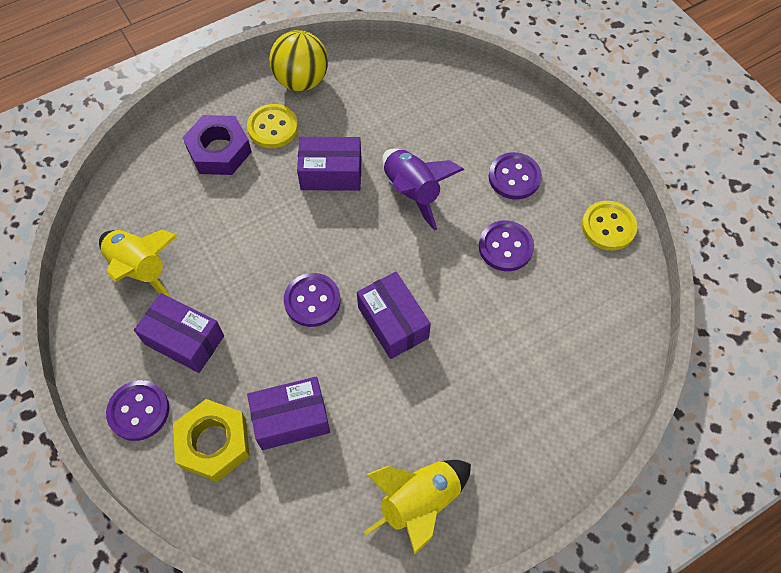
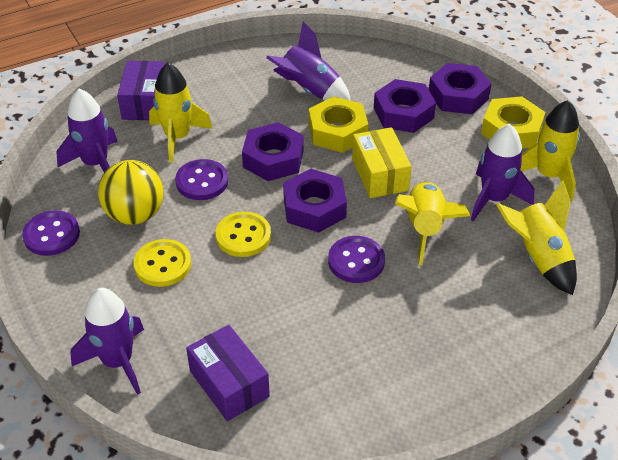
purple box: [134,293,224,373] [247,377,330,450] [297,137,361,191] [357,272,431,359] = 4 -> [117,61,165,120] [186,325,270,421] = 2
purple button: [106,380,169,441] [284,273,341,327] [479,220,534,271] [489,152,542,199] = 4 -> [22,210,80,256] [175,159,228,200] [328,236,385,283] = 3
purple nut: [182,115,252,175] = 1 -> [242,122,304,181] [283,169,347,233] [374,79,436,133] [429,63,492,114] = 4
purple rocket: [382,149,464,231] = 1 -> [57,89,118,173] [71,288,144,395] [266,22,351,101] [471,124,535,221] = 4
yellow box: none = 0 -> [352,127,412,198] = 1
yellow nut: [173,399,250,482] = 1 -> [309,96,368,153] [481,96,546,148] = 2
yellow rocket: [99,230,178,298] [364,460,471,554] = 2 -> [149,63,213,163] [395,182,470,266] [496,181,577,295] [520,100,580,201] = 4

